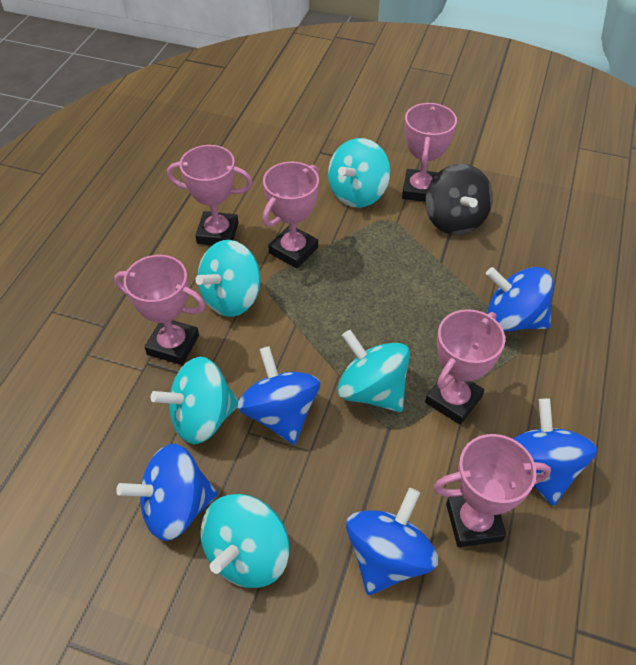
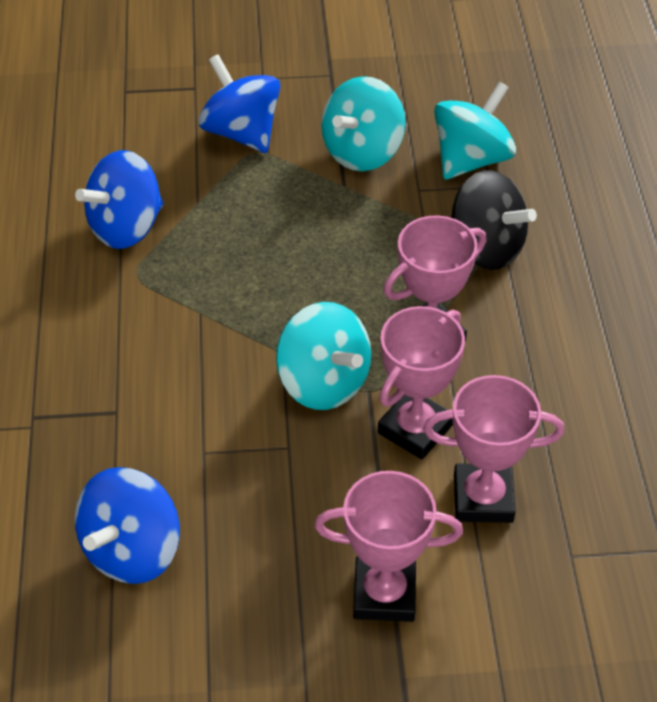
blue spinning top: [116,444,218,541] [237,346,320,445] [346,488,438,595] [486,267,553,332] [513,398,597,506] = 5 -> [75,150,164,249] [75,467,180,584] [198,54,280,153] = 3
pink trophy: [114,255,206,365] [167,145,253,245] [262,162,319,268] [402,103,457,202] [425,309,505,425] [433,434,551,547] = 6 -> [314,471,463,622] [378,306,465,459] [383,215,486,342] [423,375,565,523] = 4
turquoise spinning top: [151,357,239,444] [195,240,261,317] [201,494,289,588] [328,138,390,208] [337,330,410,412] = 5 -> [276,302,371,410] [321,76,406,171] [434,82,516,180] = 3

